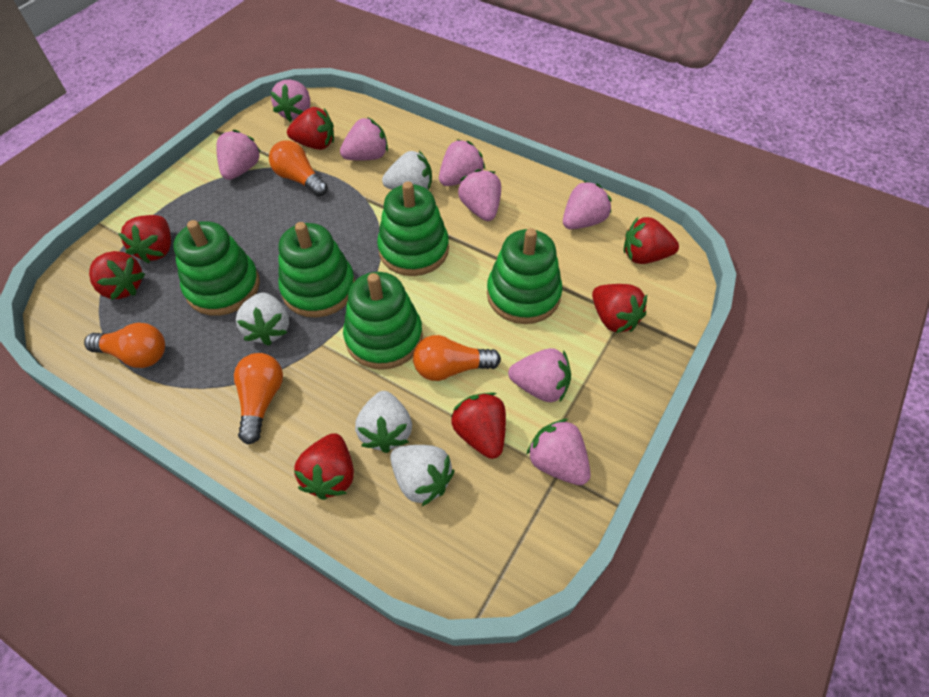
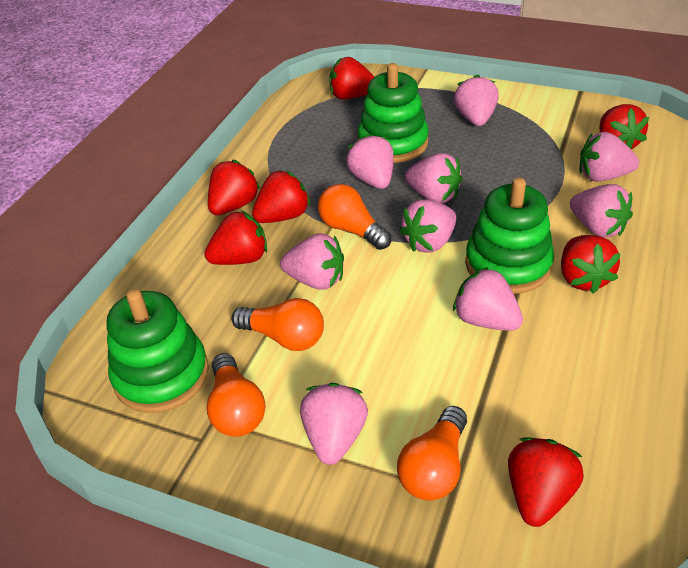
green stacking toy: [173,220,260,316] [278,222,355,318] [343,272,423,370] [377,182,449,276] [487,228,563,324] = 5 -> [106,289,209,413] [358,63,429,163] [465,178,554,294] = 3
pink strawberry: [216,130,261,180] [270,79,310,122] [340,117,388,161] [439,139,485,186] [458,169,501,221] [508,348,571,402] [526,419,591,485] [563,180,612,229] = 8 -> [280,233,344,290] [300,383,368,465] [346,134,394,189] [399,199,456,253] [405,153,463,203] [453,267,523,331] [454,74,499,126] [570,184,633,237] [579,132,639,182] = 9
white strawberry: [236,293,289,346] [355,391,412,453] [382,151,432,190] [390,445,455,506] = 4 -> none = 0

